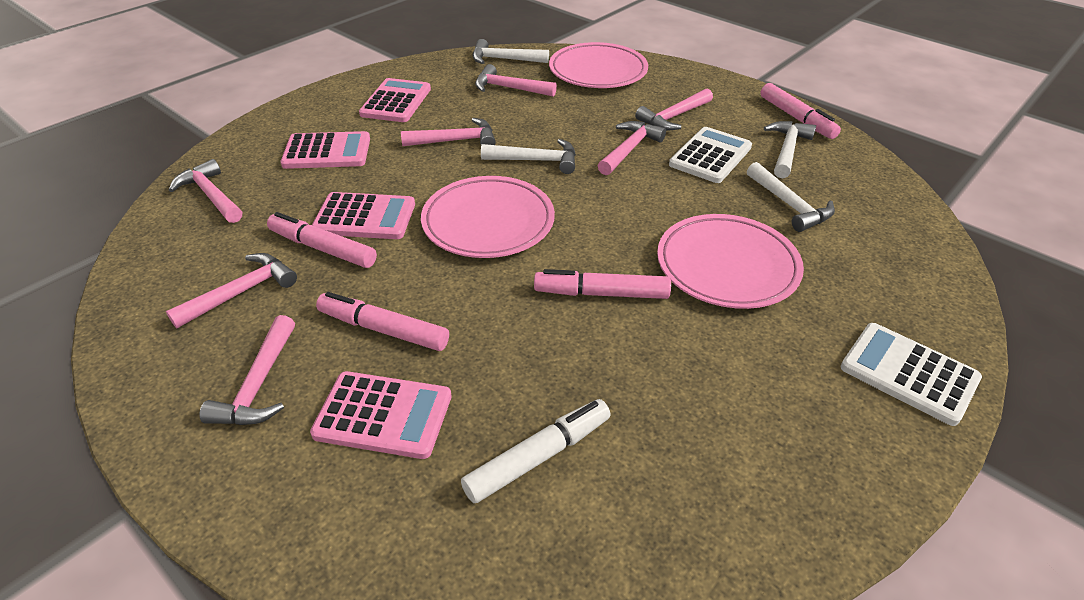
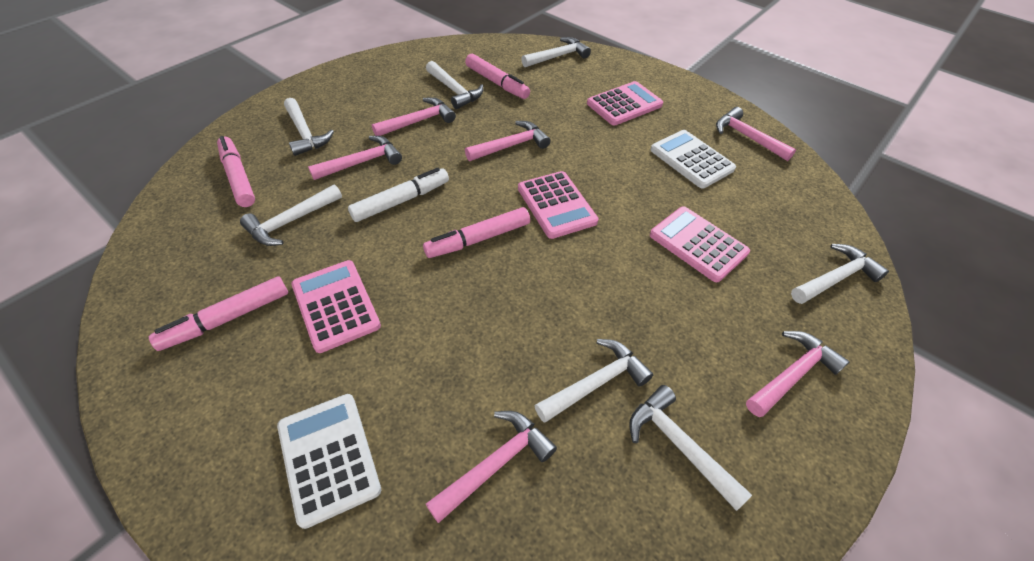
pink hammer: [166,253,297,328] [169,159,242,223] [199,315,295,425] [401,118,496,146] [475,64,557,97] [598,121,666,175] [635,89,713,130] = 7 -> [308,136,402,180] [372,98,456,136] [426,411,557,523] [465,121,550,161] [716,107,796,161] [746,331,850,417] = 6
pink plate: [421,176,555,258] [549,42,648,88] [657,214,804,309] = 3 -> none = 0
white hammer: [473,39,549,64] [481,139,576,174] [747,162,835,232] [764,121,816,178] = 4 -> [240,184,342,246] [284,98,334,156] [426,61,483,109] [521,37,591,67] [534,339,653,423] [629,385,752,511] [791,244,889,304] = 7

